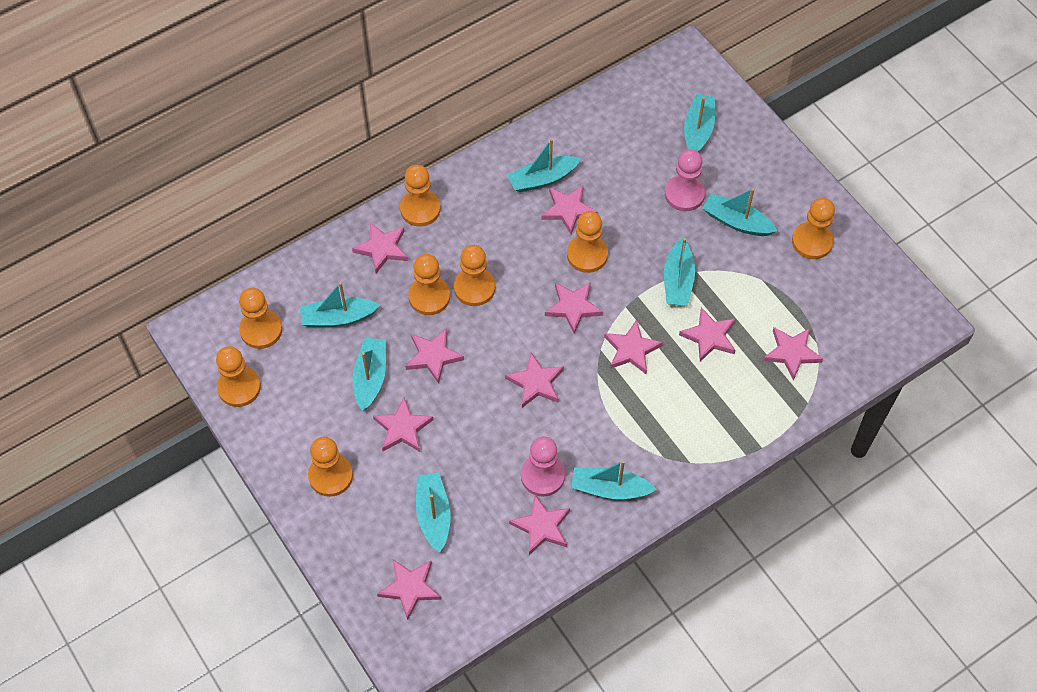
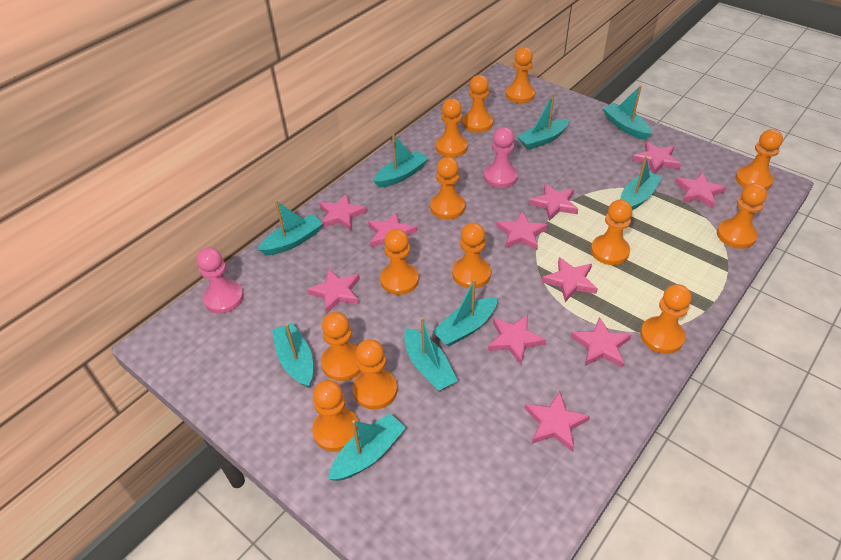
orange pawn: [216,346,261,407] [239,288,282,349] [308,437,353,497] [400,165,440,226] [408,254,450,315] [454,245,495,306] [567,211,608,273] [792,198,835,259] = 8 -> [312,380,358,452] [321,312,361,381] [353,339,397,410] [380,229,419,295] [430,157,465,219] [436,98,468,157] [452,222,491,288] [462,75,493,133] [505,47,535,103] [591,200,632,265] [640,284,691,354] [717,183,767,249] [735,129,783,190] = 13
turquoise boat: [300,282,380,327] [352,338,386,411] [416,472,451,553] [507,139,581,192] [571,460,657,499] [664,238,695,306] [684,94,715,152] [703,188,777,236] = 8 -> [258,200,323,255] [272,322,313,388] [328,413,406,481] [373,134,429,188] [404,317,458,391] [432,279,498,346] [517,94,569,150] [603,86,652,140] [620,156,662,210] = 9

